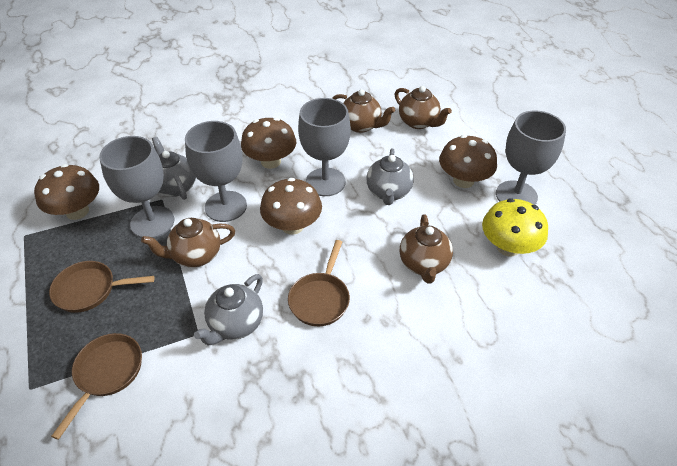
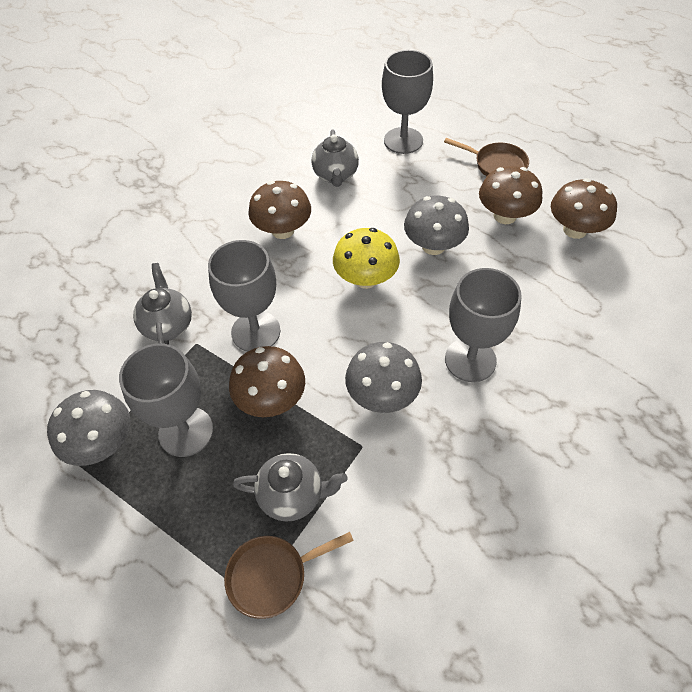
brown pan: [49,261,155,313] [51,333,142,440] [288,240,350,326] = 3 -> [224,532,354,619] [444,138,529,176] = 2
brown teapot: [141,218,235,267] [332,89,395,133] [395,86,452,129] [400,214,453,283] = 4 -> none = 0
grey mushroom: none = 0 -> [47,390,130,466] [345,342,422,413] [404,196,469,255] = 3

